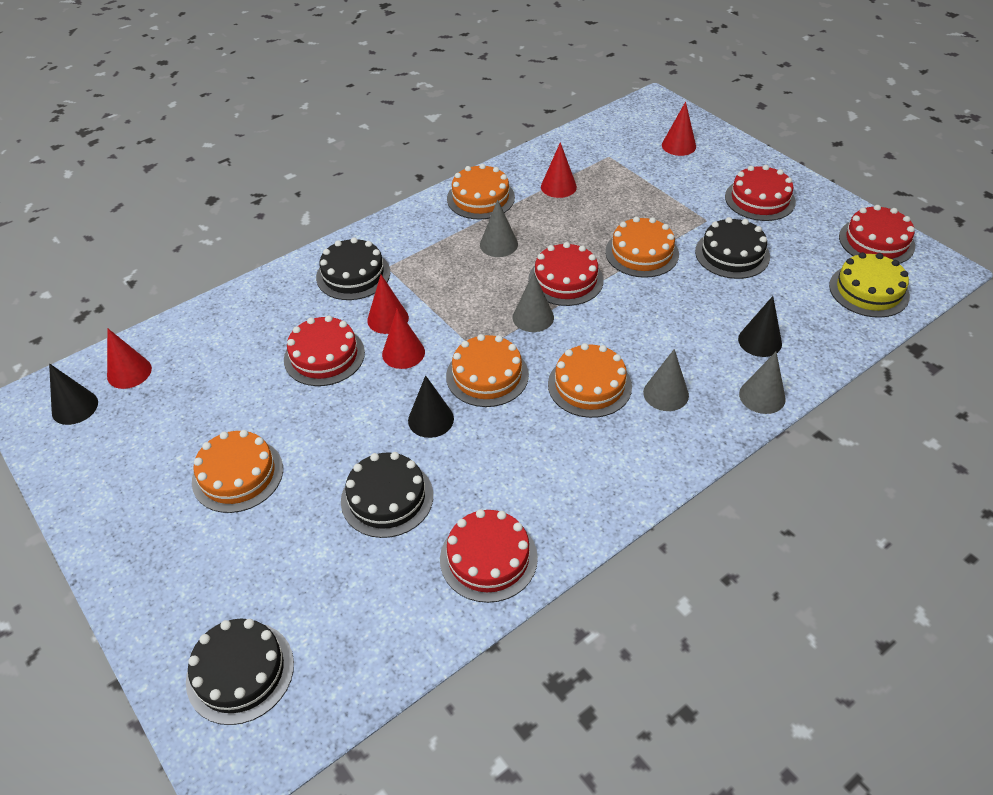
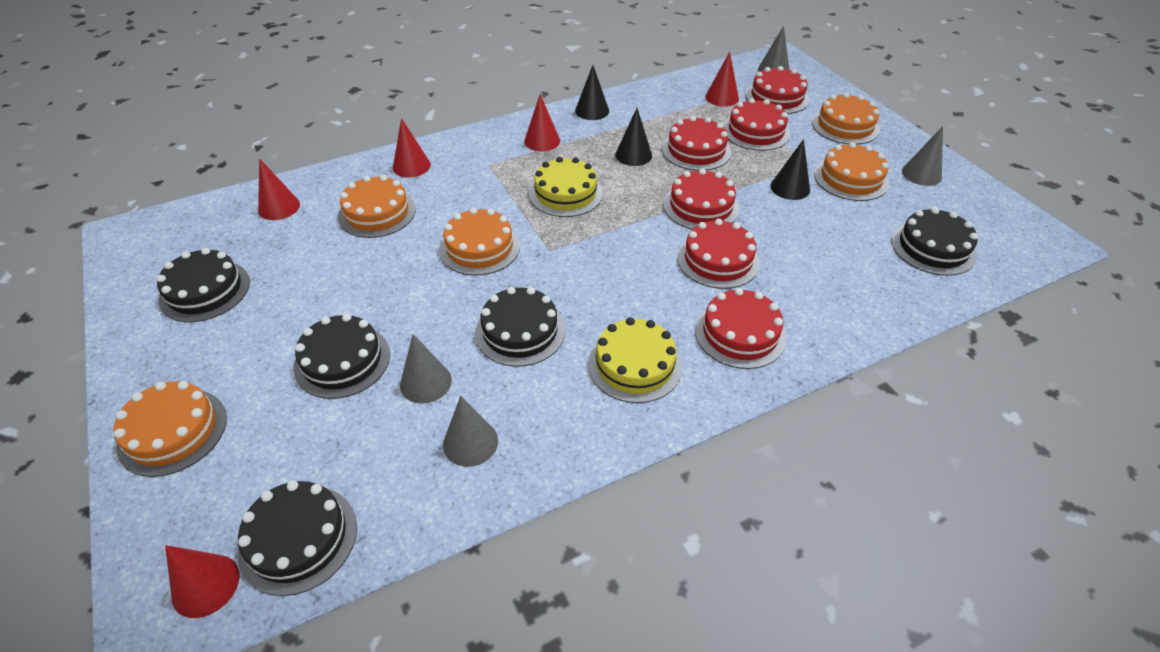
black cake: [186,619,294,725] [316,237,390,300] [341,452,433,538] [695,217,770,279] = 4 -> [157,248,250,322] [238,481,357,596] [294,314,390,399] [475,287,565,367] [891,207,978,276] = 5
red cake: [284,315,365,386] [440,509,538,603] [528,242,603,306] [725,165,796,221] [839,205,915,264] = 5 -> [662,116,731,171] [663,168,740,229] [677,219,760,289] [695,288,787,369] [723,98,790,151] [745,66,809,114] = 6
yellow cake: [829,252,910,318] = 1 -> [529,157,603,217] [588,317,682,403] = 2

